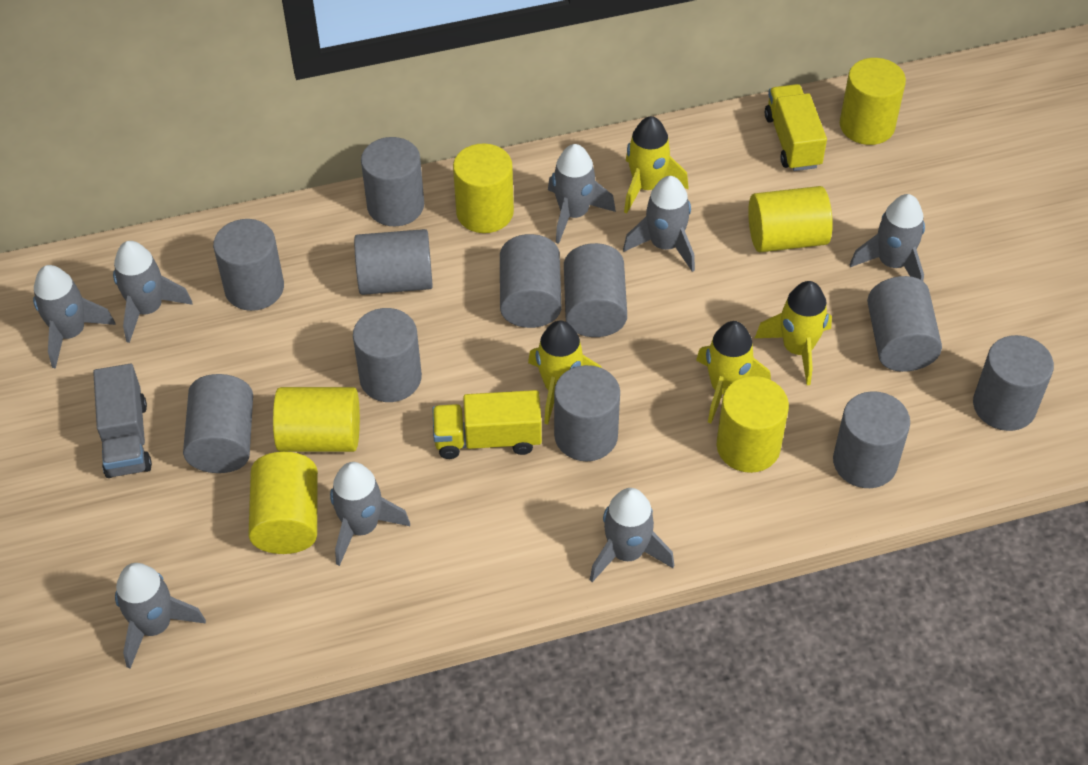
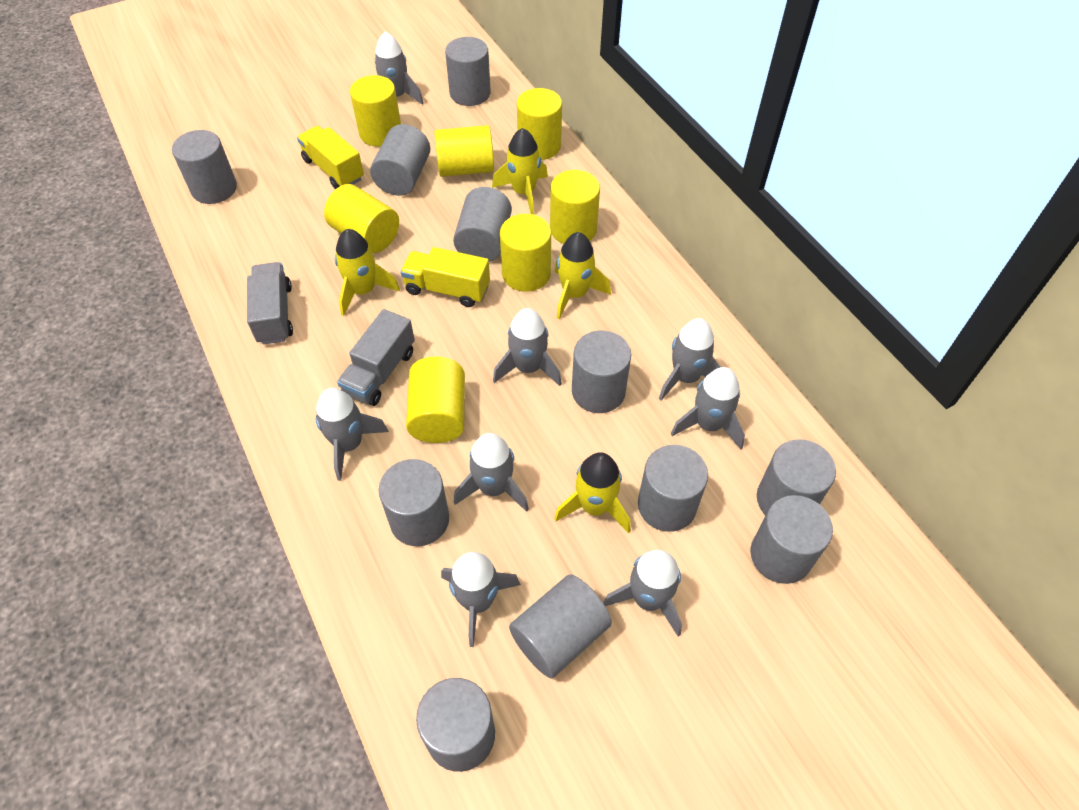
grey truck: [93,364,152,478] = 1 -> [247,262,293,345] [337,309,415,406] = 2
yellow cylinder: [248,452,318,554] [273,387,360,452] [453,143,514,233] [716,376,789,473] [748,186,833,252] [840,58,906,145] = 6 -> [324,184,399,253] [350,75,401,147] [406,357,465,443] [434,125,494,177] [500,214,551,292] [517,88,562,160] [550,170,600,244] = 7

